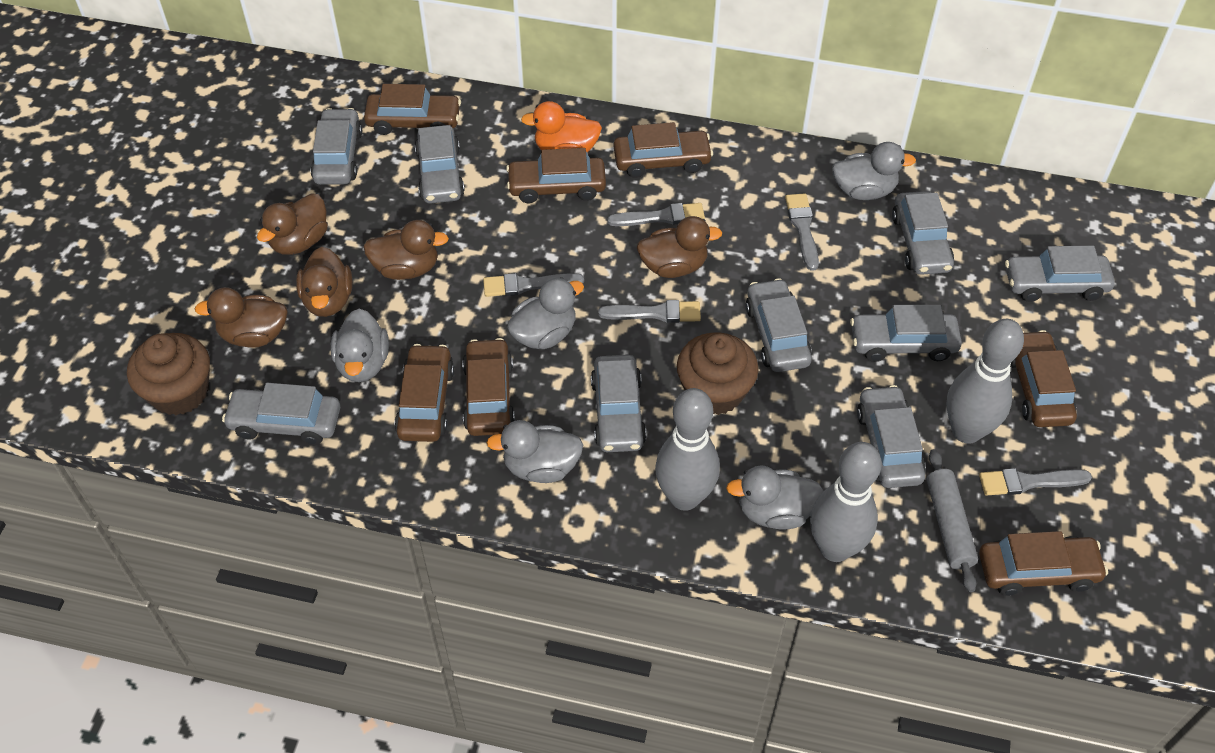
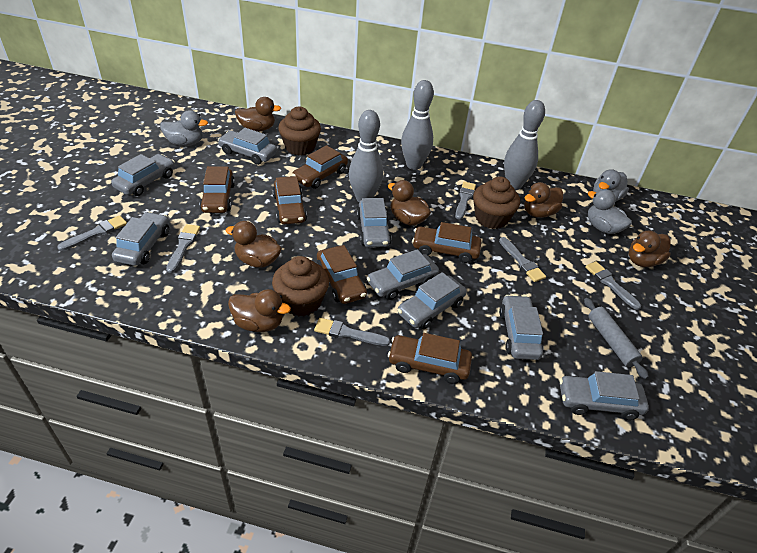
brown car: [364,84,461,135] [394,344,454,442] [462,338,515,436] [506,148,606,203] [614,122,713,178] [979,531,1108,596] [1010,330,1077,427] = 7 -> [200,166,235,213] [272,176,307,224] [292,145,348,189] [317,245,367,304] [388,333,472,384] [412,222,481,263] = 6
brown cupcake: [127,333,210,415] [677,333,759,415] = 2 -> [272,256,329,316] [278,107,321,156] [473,176,520,229] = 3
brown duck: [195,287,287,348] [257,193,328,255] [296,247,353,317] [363,220,449,280] [637,216,722,278] = 5 -> [225,221,282,268] [228,289,291,332] [235,97,282,132] [388,180,431,225] [524,182,563,218] [629,230,671,267] = 6
grey brush: [483,273,584,297] [598,300,701,323] [608,203,705,226] [785,194,819,271] [979,468,1092,496] = 5 -> [57,215,127,251] [166,224,200,273] [314,318,390,346] [455,182,476,220] [499,237,546,282] [585,261,641,310] = 6
grey car: [222,383,340,445] [311,108,362,185] [415,125,465,204] [591,355,646,452] [745,278,812,372] [850,305,962,362] [857,385,926,488] [892,191,954,275] [1005,246,1115,302] = 9 -> [111,154,175,196] [112,212,169,266] [218,128,277,165] [357,198,392,247] [367,249,439,300] [397,272,467,329] [499,295,544,360] [559,371,649,420] = 8
grey duck: [331,309,389,382] [486,420,583,483] [507,277,584,349] [726,465,823,530] [832,142,916,200] = 5 -> [160,110,208,146] [588,189,632,234] [593,169,629,202] = 3
orange duck: [521,101,602,152] = 1 -> none = 0

